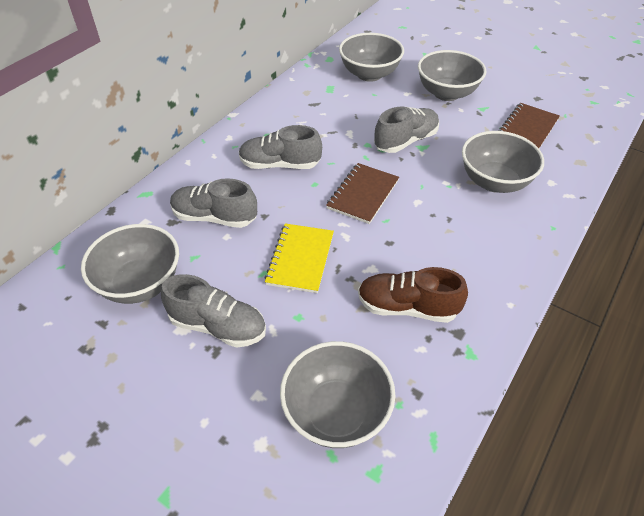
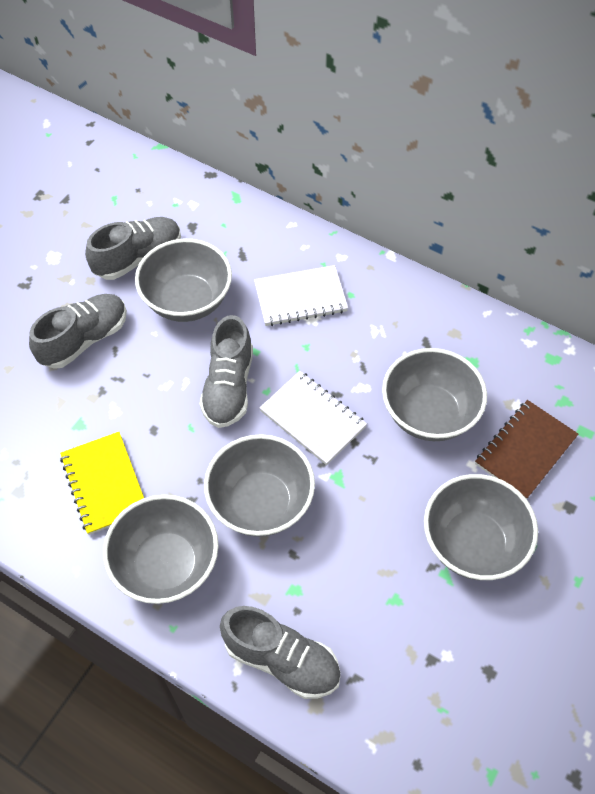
brown notebook: [326,163,399,224] [498,103,560,148] = 2 -> [475,400,578,499] = 1
brown shoe: [358,267,468,323] = 1 -> none = 0
white notebook: none = 0 -> [254,265,348,326] [259,371,367,465] = 2

